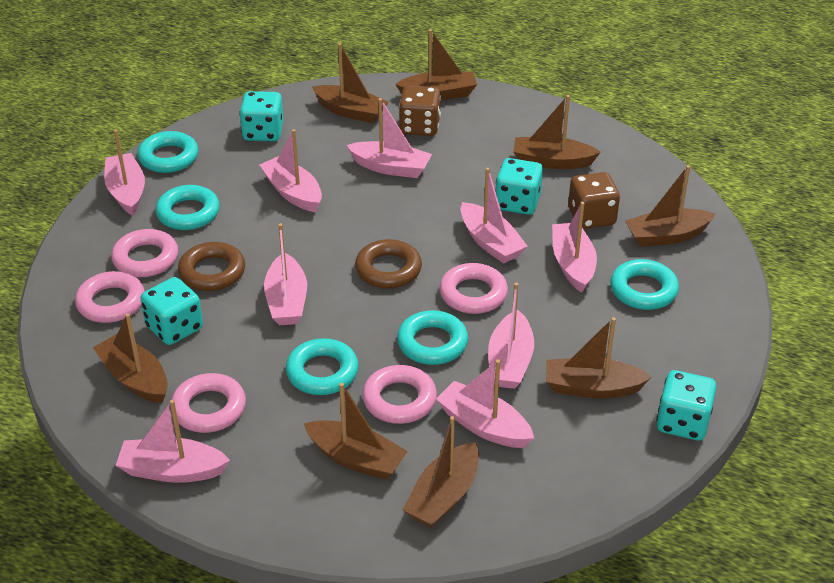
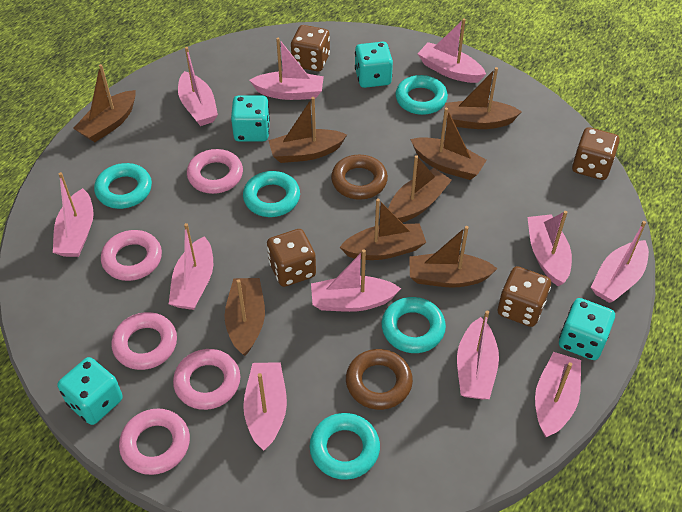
brown dice: [399,85,441,136] [568,172,620,229] = 2 -> [267,229,316,287] [291,25,330,71] [498,266,551,327] [572,127,620,180] = 4
pink boat: [104,129,145,215] [116,400,230,483] [259,129,322,212] [264,223,307,325] [346,98,432,178] [436,360,534,448] [461,168,528,264] [488,283,534,389] [552,202,597,293] = 9 -> [53,172,94,257] [169,223,213,310] [178,47,218,126] [243,362,287,451] [249,38,324,100] [311,250,401,312] [417,18,486,83] [457,310,499,399] [527,211,572,286] [535,352,581,438] [591,221,649,303] = 11

